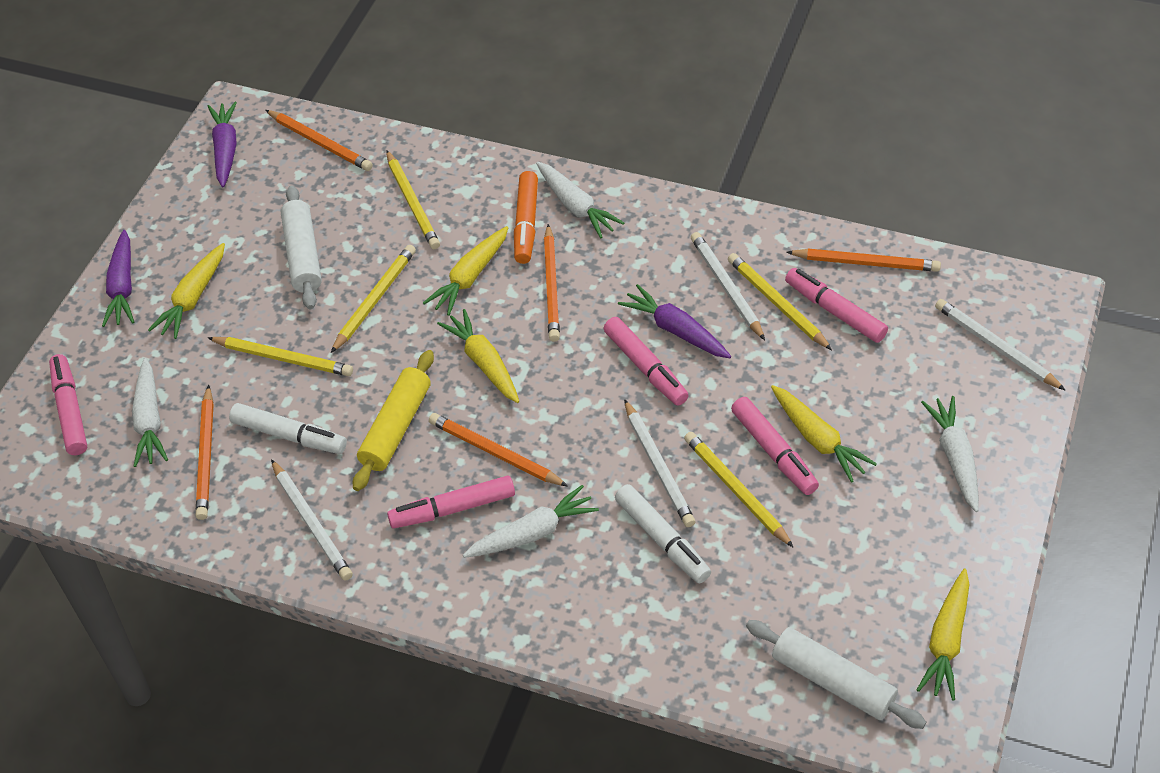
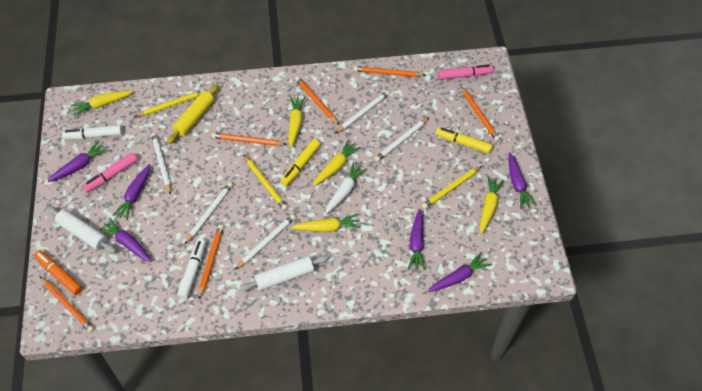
orange pencil: [196,385,214,520] [266,110,373,171] [429,413,568,486] [544,224,560,342] [786,249,941,272] = 5 -> [40,277,94,333] [198,225,224,300] [211,133,286,146] [295,76,339,125] [354,66,426,77] [461,86,500,142] = 6
pink marker: [49,354,87,455] [387,476,515,528] [603,317,689,406] [731,397,819,495] [785,268,888,343] = 5 -> [82,153,137,193] [438,64,493,80] = 2
purple carrot: [102,230,134,327] [208,102,237,187] [618,284,731,358] = 3 -> [48,141,108,182] [98,218,152,262] [112,164,150,220] [408,209,425,271] [428,252,491,292] [508,152,537,209] = 6
white carrot: [132,358,168,467] [463,485,599,558] [536,162,624,238] [921,396,979,512] = 4 -> [325,162,367,214] = 1
white pencil: [271,459,353,581] [624,399,696,527] [691,232,765,340] [935,299,1066,391] = 4 -> [151,132,171,195] [185,182,233,244] [235,214,296,270] [335,90,390,134] [374,117,429,162] = 5
yellow marker: none = 0 -> [281,139,321,186] [435,127,493,154] = 2
yellow pencil: [207,337,353,376] [331,245,416,353] [386,150,440,249] [684,432,794,548] [728,253,832,350] = 5 -> [134,90,205,117] [243,154,288,210] [422,166,482,209] = 3

